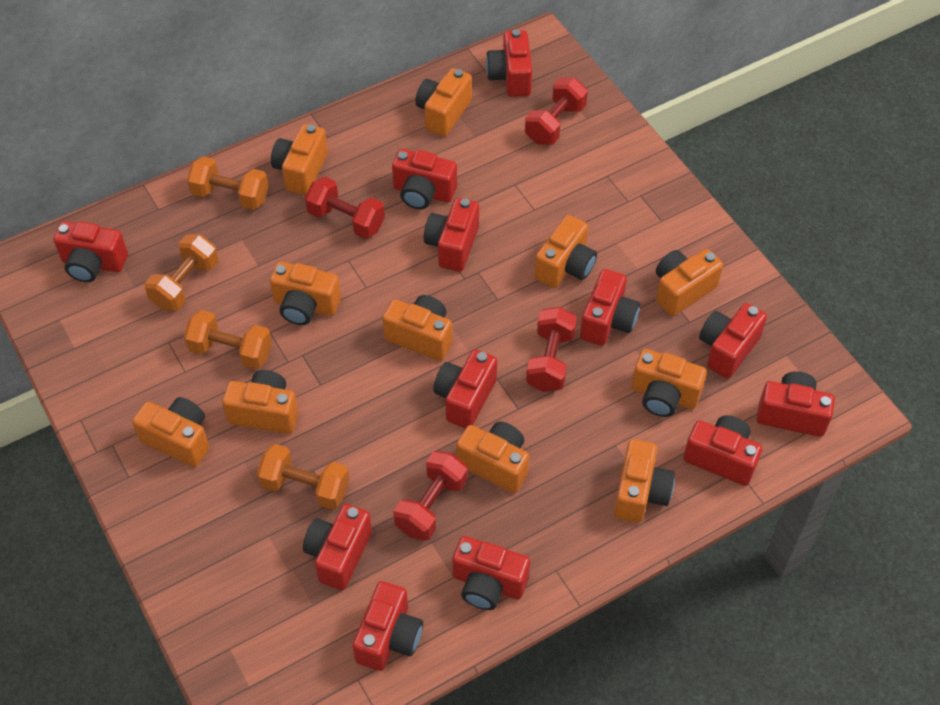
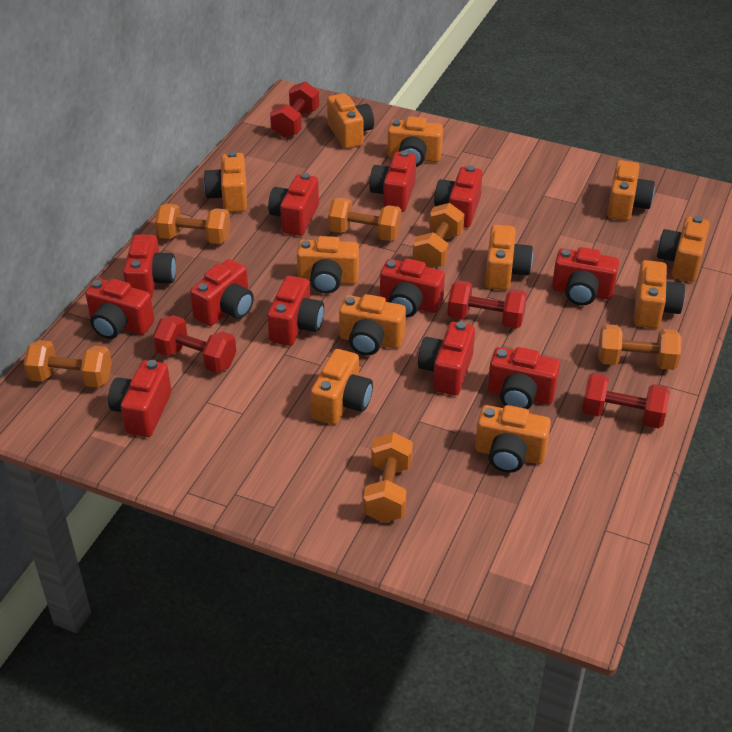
orange dumbbell: [145,234,218,311] [184,310,272,370] [187,156,269,210] [257,444,349,510] = 4 -> [24,340,112,388] [155,203,230,244] [328,197,401,241] [364,432,413,523] [413,203,464,268] [598,324,681,370] = 6

